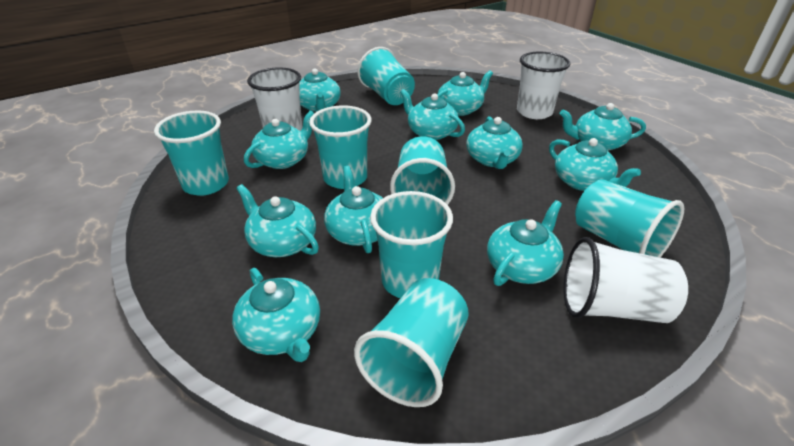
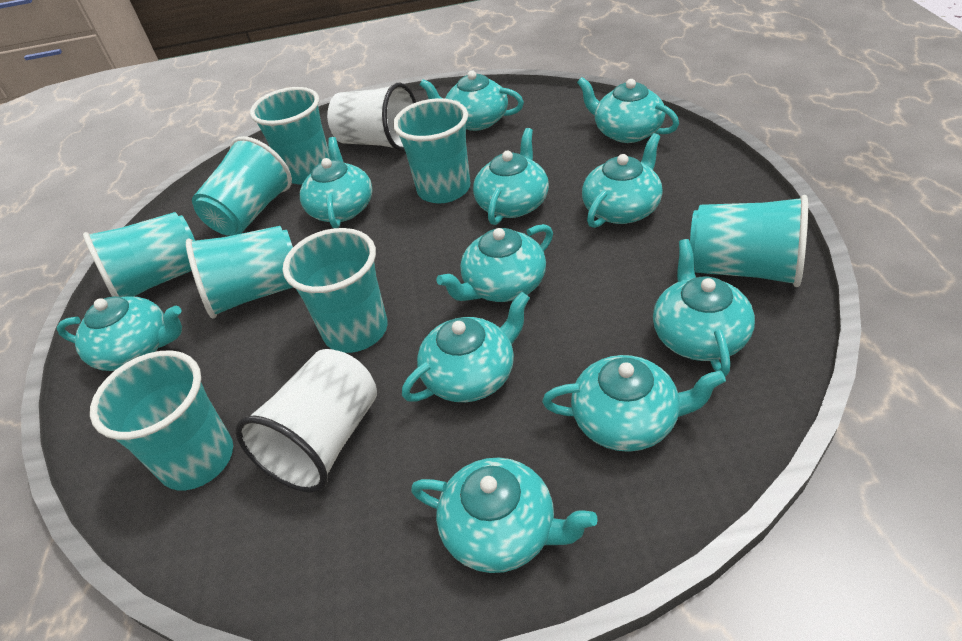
turquoise cup: [154,110,229,196] [309,105,372,189] [354,278,469,407] [357,47,415,105] [370,191,453,298] [390,136,455,205] [575,179,684,257] = 7 -> [83,212,195,297] [90,350,233,490] [186,226,293,319] [192,136,292,236] [250,87,330,185] [283,228,388,353] [393,98,470,204] [690,195,808,287] = 8
white cup: [247,67,303,131] [517,52,570,119] [564,237,688,323] = 3 -> [235,349,377,493] [327,83,416,151] = 2

